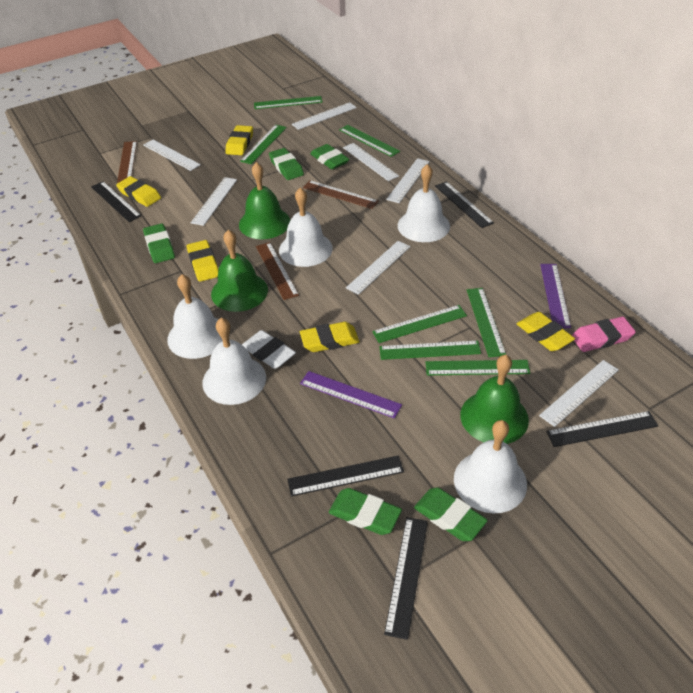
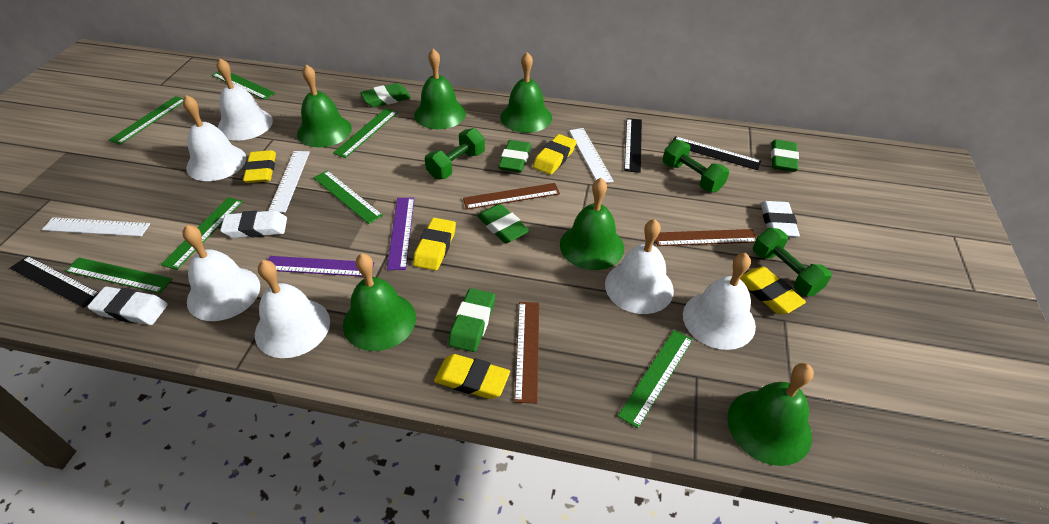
black ruler: [91,181,141,222] [287,455,404,496] [384,517,428,640] [435,181,494,228] [546,411,658,447] = 5 -> [10,256,99,308] [624,118,642,173] [673,136,761,170] = 3
green bell: [211,230,268,312] [239,162,290,239] [460,355,529,444] = 3 -> [297,64,352,147] [343,253,416,351] [414,49,466,129] [500,52,552,133] [560,178,624,270] [727,363,814,466] = 6
green dumbbell: none = 0 -> [425,128,485,179] [663,140,729,192] [753,228,832,296] = 3
pink eraser: [572,317,636,352] = 1 -> none = 0
white bell: [167,274,223,359] [202,318,266,405] [279,187,333,267] [398,164,450,242] [454,420,527,513] = 5 -> [182,225,260,321] [183,95,246,181] [217,58,273,141] [255,260,330,358] [605,219,674,314] [683,253,756,350] = 6
white eraser: [242,330,296,369] = 1 -> [88,287,168,325] [220,211,287,238] [761,201,800,238] = 3
white ruler: [143,140,201,171] [191,177,237,226] [292,102,357,130] [343,143,399,181] [346,241,411,295] [386,158,430,203] [539,360,619,427] = 7 -> [42,217,150,236] [268,151,310,213] [569,128,614,183] = 3

